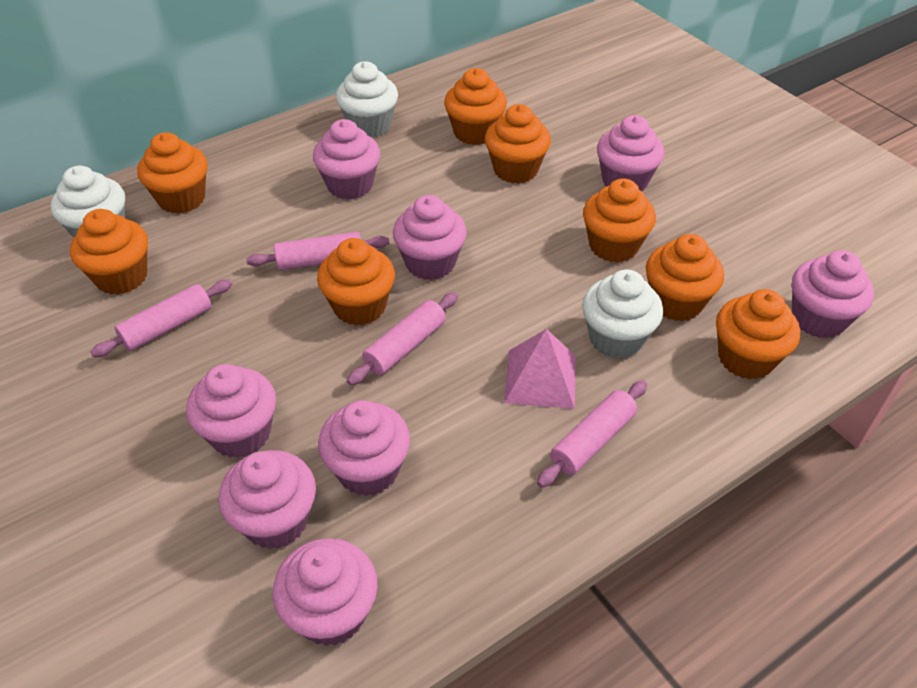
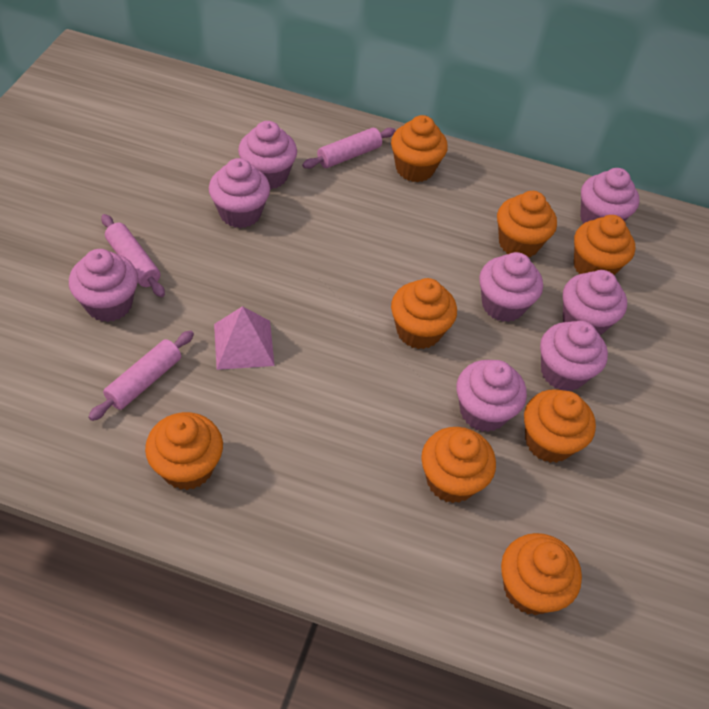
pink rolling pin: [91,280,232,357] [246,232,389,270] [347,292,458,385] [537,380,647,488] = 4 -> [88,330,194,421] [101,214,165,297] [302,128,396,169] = 3
white cupcake: [51,166,125,238] [336,61,398,138] [582,270,663,359] = 3 -> none = 0

